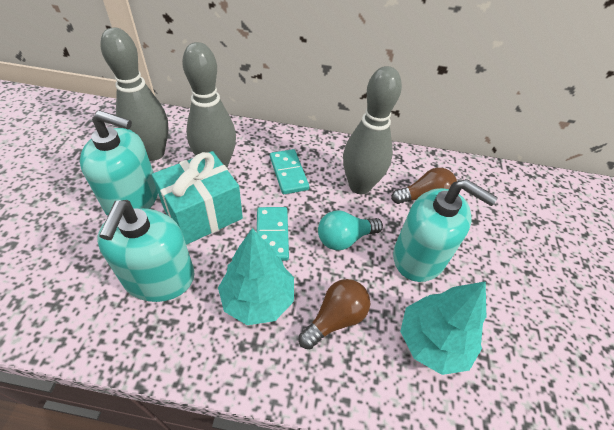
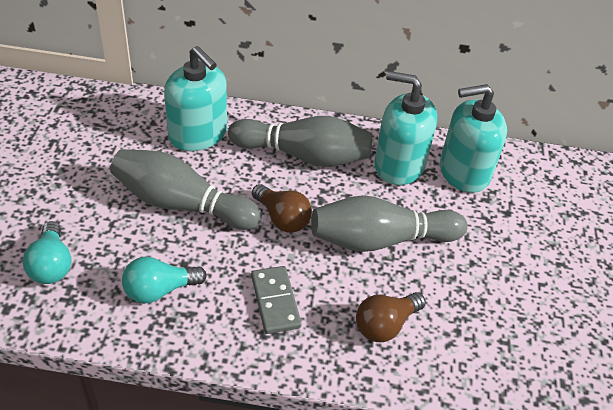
grey domino: none = 0 -> [251,266,302,334] = 1
turquoise domino: [257,207,289,261] [270,149,309,194] = 2 -> none = 0
turquoise gift: [152,151,243,245] = 1 -> none = 0
turquoise light bulb: [318,210,383,250] = 1 -> [23,221,72,284] [122,257,207,303] = 2
turquoise tree: [218,228,294,325] [400,281,486,375] = 2 -> none = 0

